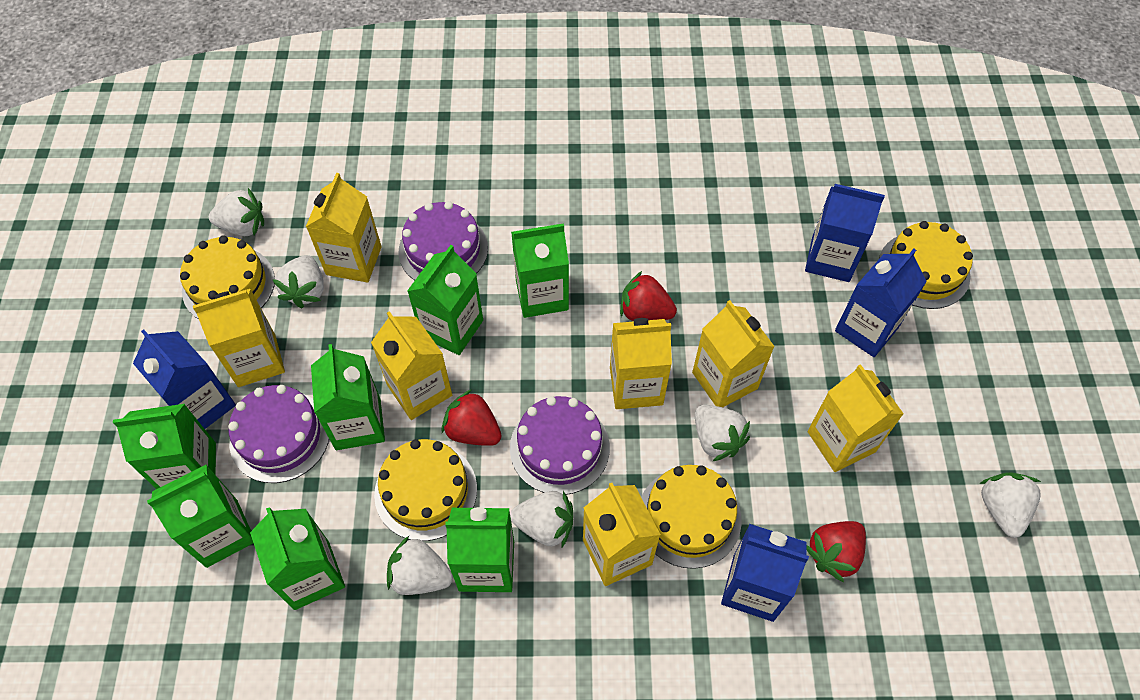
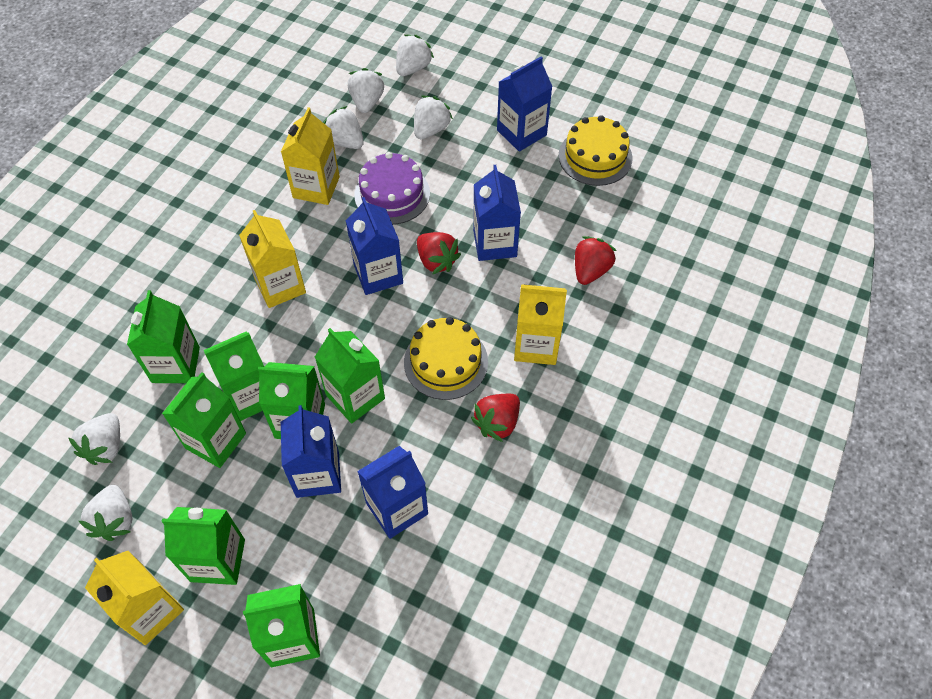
blue carton: [133,330,236,429] [721,524,809,622] [805,184,885,282] [835,249,927,357] = 4 -> [281,405,341,498] [346,197,403,295] [357,446,428,539] [473,165,521,261] [497,56,552,152] = 5
purple cake: [228,385,329,483] [399,201,488,281] [510,396,610,495] = 3 -> [354,152,430,225] = 1
yellow cake: [180,235,275,319] [374,439,477,541] [641,465,742,569] [879,221,973,309] = 4 -> [404,317,488,400] [559,115,632,186] = 2
yellow carton: [193,289,285,387] [306,173,382,283] [371,311,452,420] [583,483,661,586] [610,318,672,409] [692,300,775,407] [808,364,904,472] = 7 -> [85,551,184,645] [239,210,306,308] [281,107,340,205] [514,284,567,365] = 4

